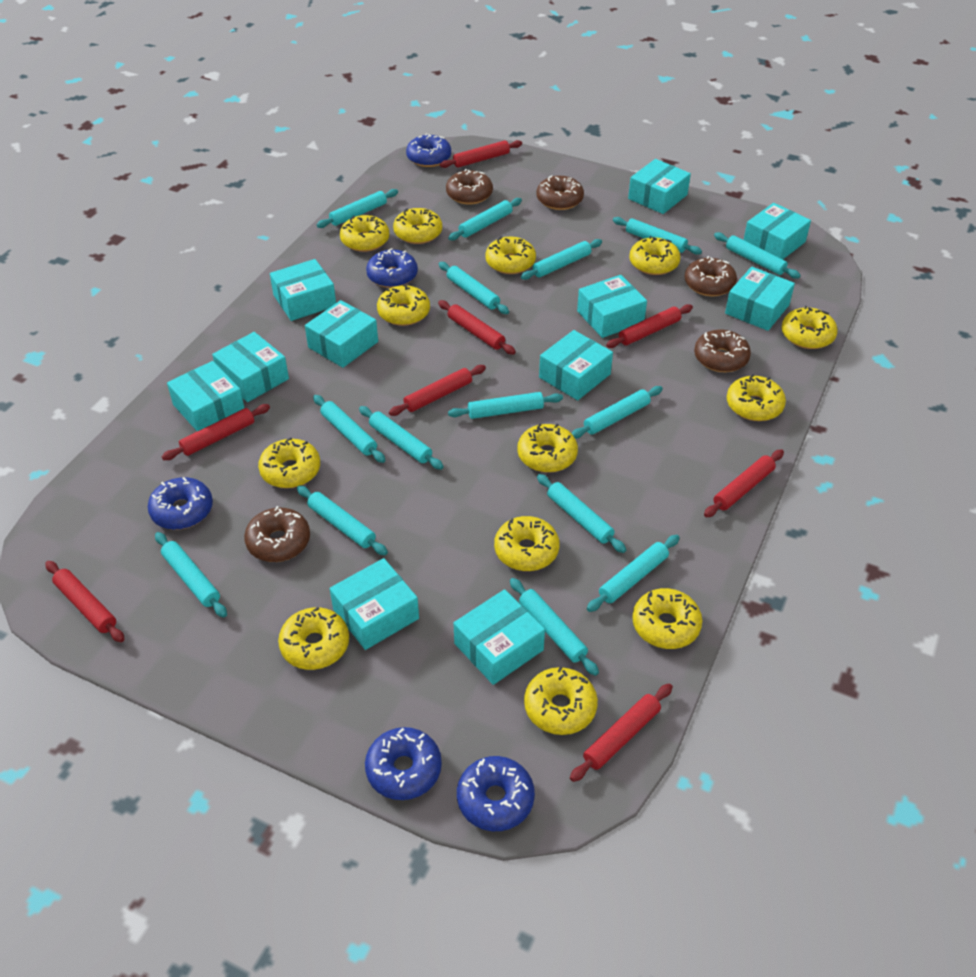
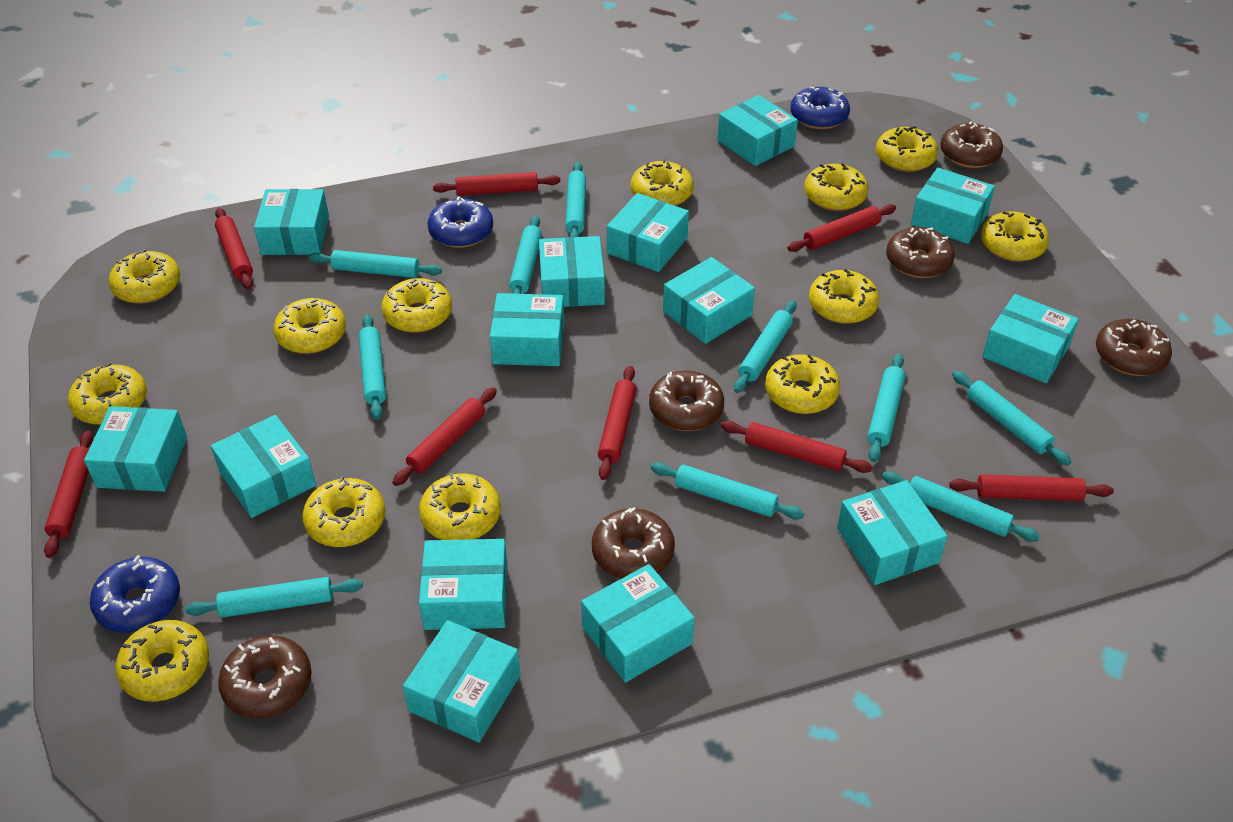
blue donut: [148,477,213,530] [365,727,442,800] [366,248,418,288] [406,133,451,167] [457,756,535,831] = 5 -> [90,555,180,633] [428,196,493,248] [791,87,850,129] = 3
brown donut: [244,506,310,562] [446,169,493,205] [536,175,584,210] [685,256,737,296] [694,330,751,372] = 5 -> [218,635,311,719] [592,507,675,579] [649,370,724,431] [886,227,955,278] [940,121,1003,168] [1096,319,1172,376] = 6
turquoise box: [167,361,244,431] [212,332,289,402] [270,259,336,321] [305,300,378,368] [330,558,419,650] [453,589,545,685] [539,330,613,400] [577,275,647,338] [628,159,691,214] [725,267,795,331] [744,203,811,260] = 11 -> [84,406,187,492] [211,415,316,518] [254,189,329,255] [403,620,520,742] [419,539,508,630] [490,293,564,366] [539,236,605,307] [581,564,695,683] [607,193,689,272] [663,257,755,344] [717,95,798,166] [837,480,947,585] [911,168,995,244] [982,294,1079,383] = 14
turquoise rolling pin: [155,532,227,618] [297,486,388,555] [313,395,386,463] [317,189,398,228] [359,406,444,470] [439,262,509,314] [448,198,522,240] [448,392,563,419] [510,578,599,676] [521,239,602,280] [537,474,626,553] [571,386,663,438] [587,535,680,612] [613,217,702,255] [714,232,801,279] = 15 -> [185,577,363,618] [309,250,442,278] [359,314,386,420] [509,215,542,294] [565,162,586,237] [651,463,804,519] [734,300,797,393] [868,354,905,462] [882,472,1040,542] [952,371,1071,466] = 10

